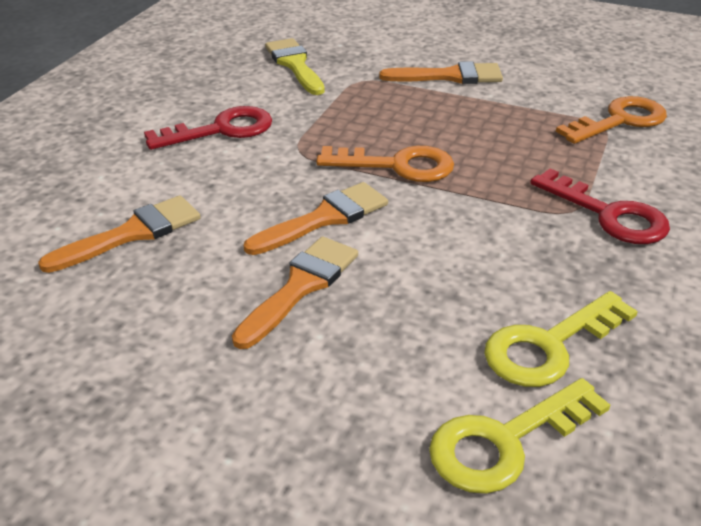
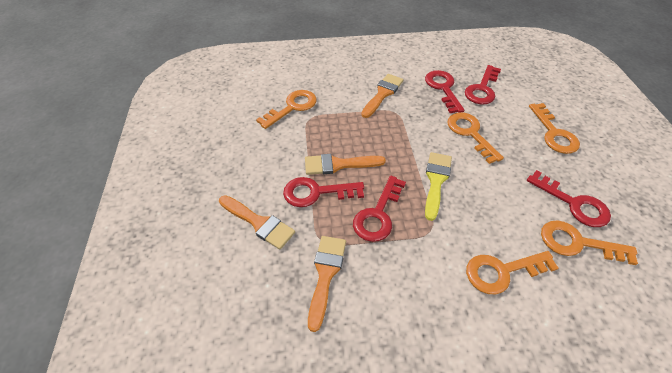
orange key: [316,146,454,182] [556,96,667,144] = 2 -> [256,90,317,129] [448,112,504,164] [466,251,559,294] [529,103,580,154] [541,220,638,265] = 5
red key: [144,106,272,150] [530,168,670,244] = 2 -> [283,177,364,207] [353,176,406,242] [425,70,465,113] [465,65,501,105] [527,170,611,227] = 5
yellow key: [429,378,610,494] [484,291,638,387] = 2 -> none = 0

